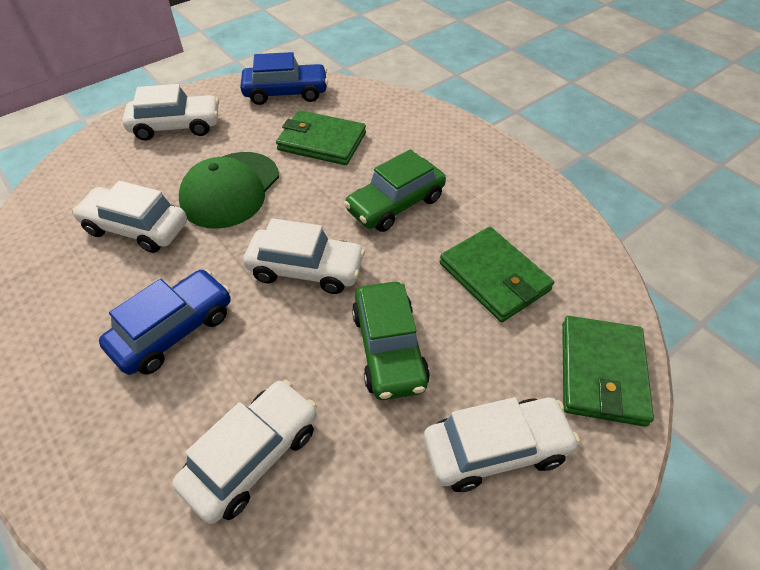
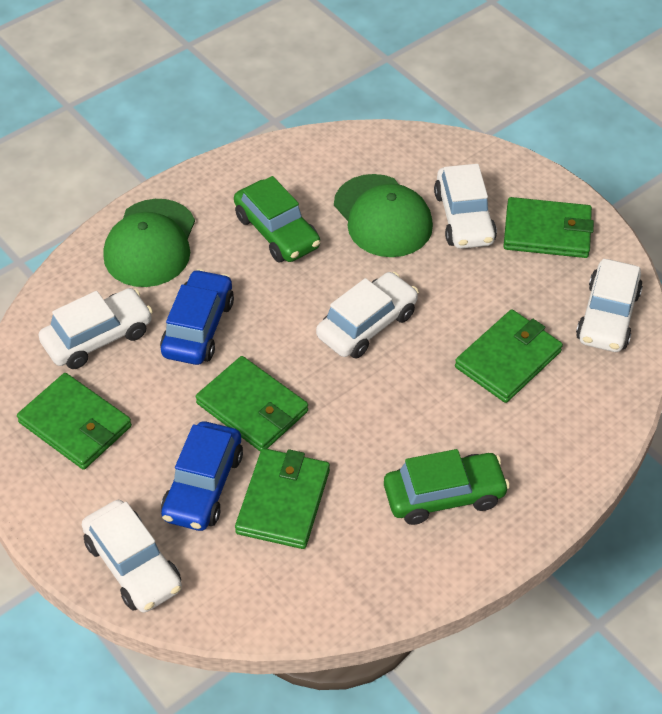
green cap: [179,152,279,229] = 1 -> [103,199,195,287] [334,174,433,257] = 2
green wallet: [276,110,366,165] [440,227,554,322] [562,316,654,427] = 3 -> [17,373,132,470] [196,356,308,452] [235,448,330,549] [455,309,563,403] [503,197,594,258] = 5

